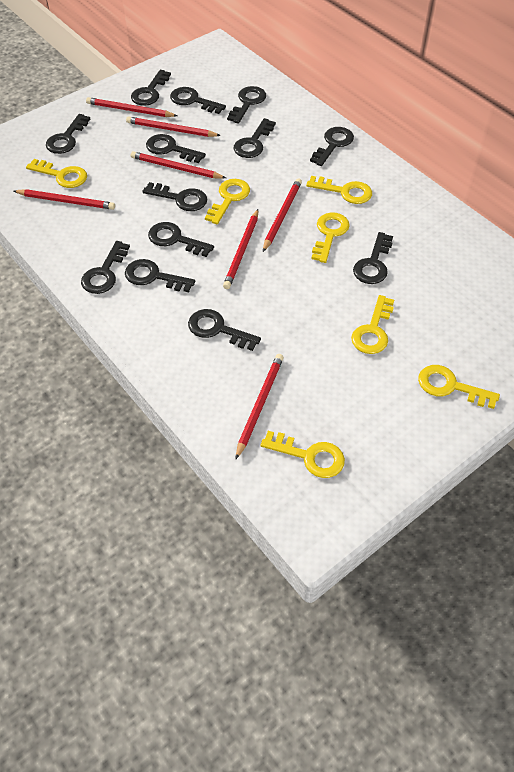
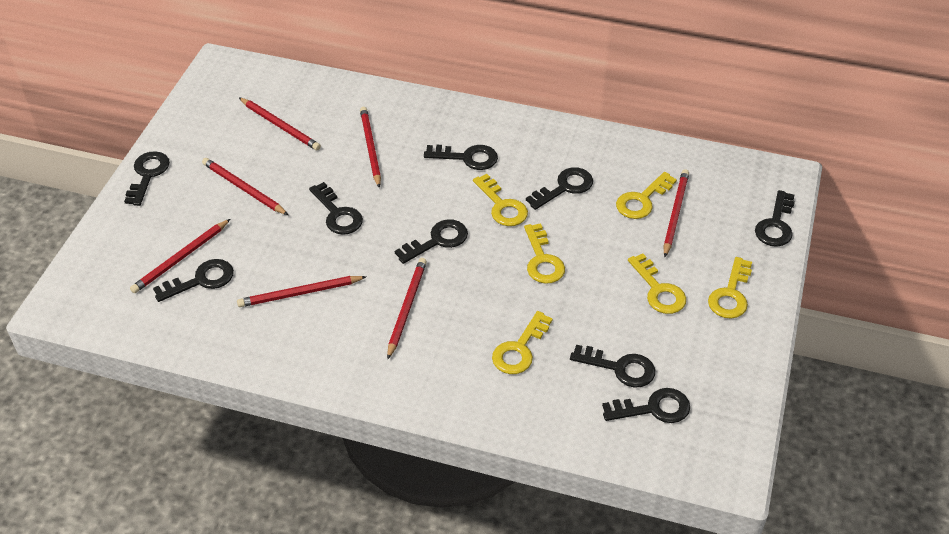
black key: [46,114,90,154] [81,241,130,294] [125,259,195,292] [131,70,171,106] [142,182,207,211] [146,134,206,163] [148,222,214,257] [170,87,226,114] [188,309,261,351] [227,86,266,124] [233,118,276,158] [310,127,354,166] [353,232,393,284] = 13 -> [124,151,170,206] [153,259,234,302] [309,182,363,235] [395,219,468,264] [424,145,498,170] [526,167,593,210] [570,345,655,388] [602,388,690,423] [755,190,795,247] = 9
yellow key: [26,159,87,188] [205,179,250,224] [261,431,345,478] [306,176,372,204] [311,212,350,263] [351,295,394,354] [418,365,500,409] = 7 -> [473,174,528,226] [492,311,553,374] [524,223,565,284] [616,172,677,219] [628,253,686,314] [708,257,752,319] = 6

